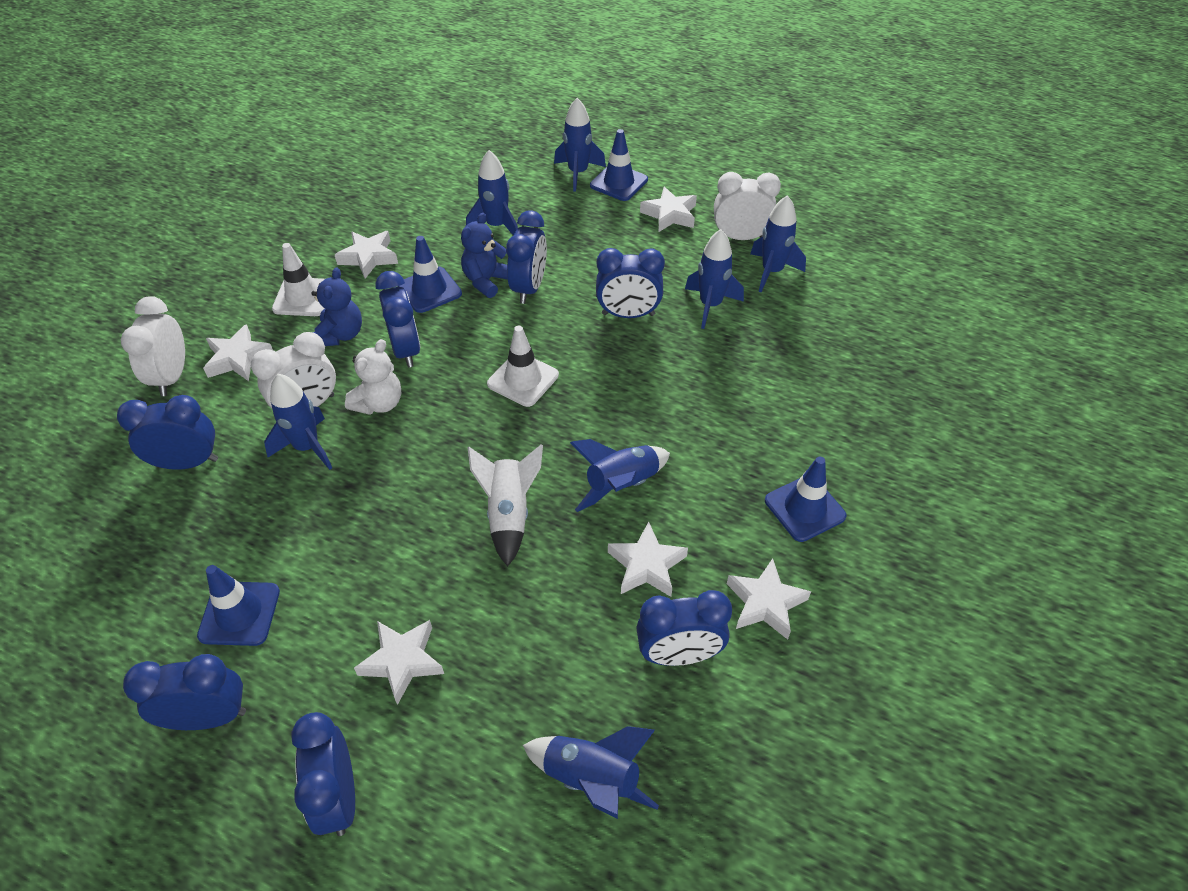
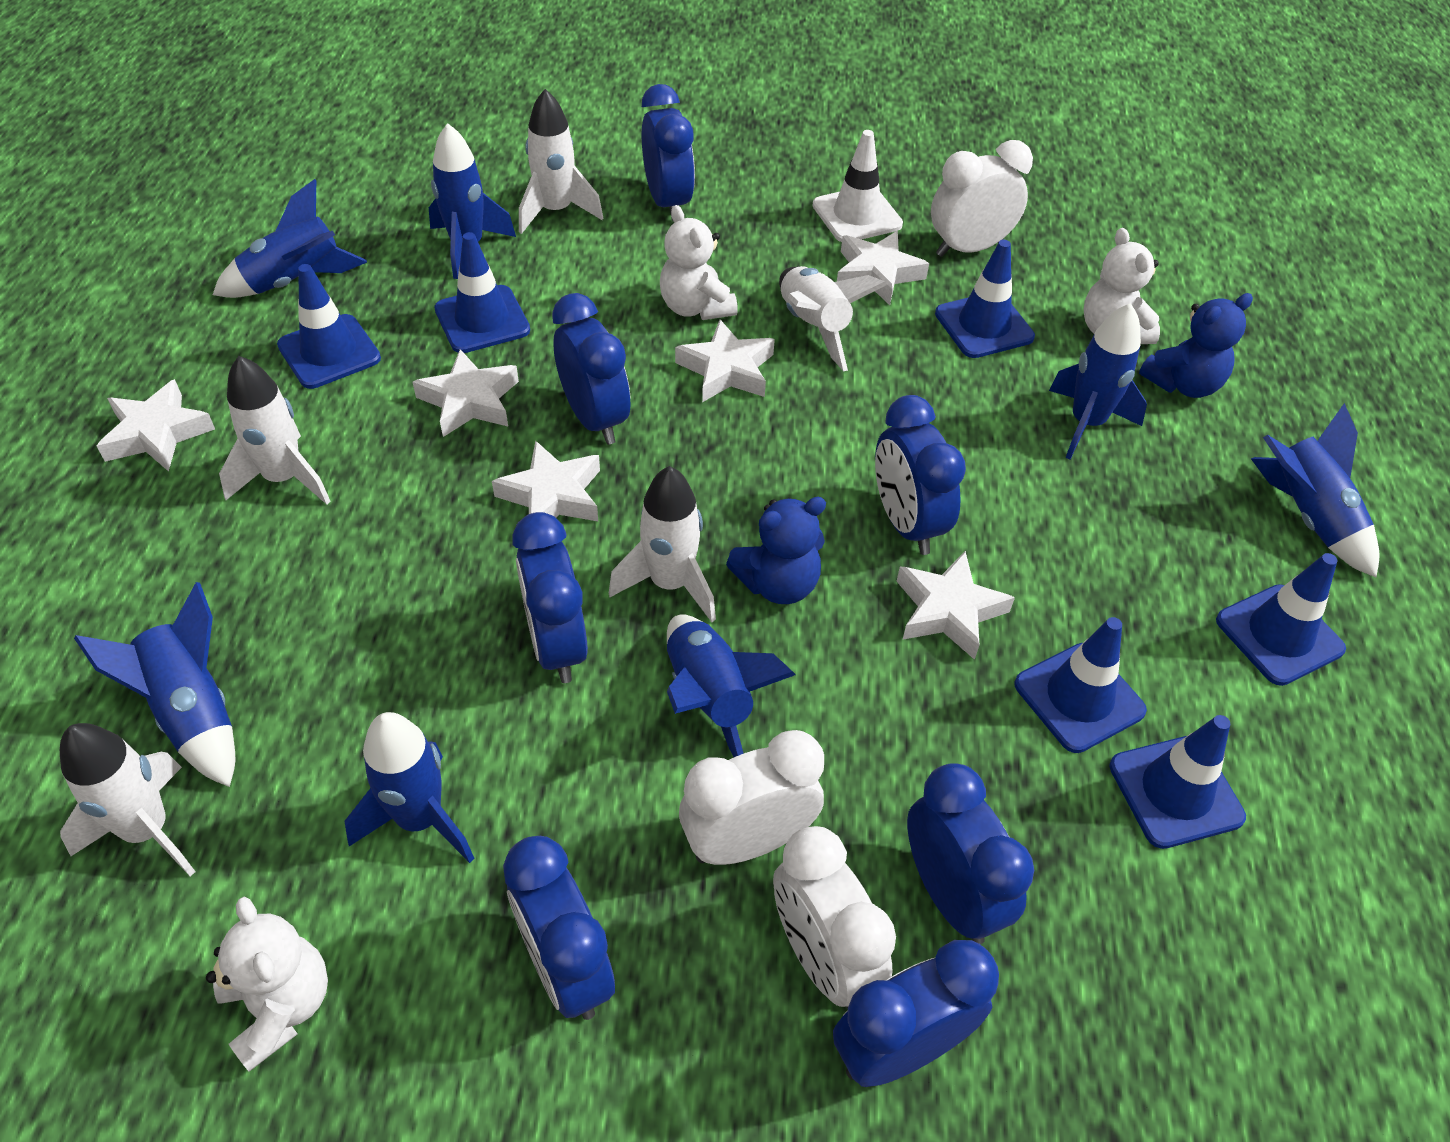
blue traffic cone: [197,565,280,646] [398,236,462,313] [590,129,648,201] [765,457,847,542] = 4 -> [277,264,381,389] [434,232,530,353] [935,240,1035,358] [1014,617,1147,753] [1109,715,1246,849] [1216,553,1346,686] = 6
white rocket: [468,444,543,567] = 1 -> [60,723,196,876] [219,356,331,505] [519,89,603,234] [609,466,716,622] [779,266,887,372] = 5
white teddy bear: [345,339,401,415] = 1 -> [206,897,328,1072] [660,205,738,320] [1084,228,1160,344] = 3
white traffic cone: [272,243,325,316] [487,326,559,407] = 2 -> [812,130,903,242] = 1

